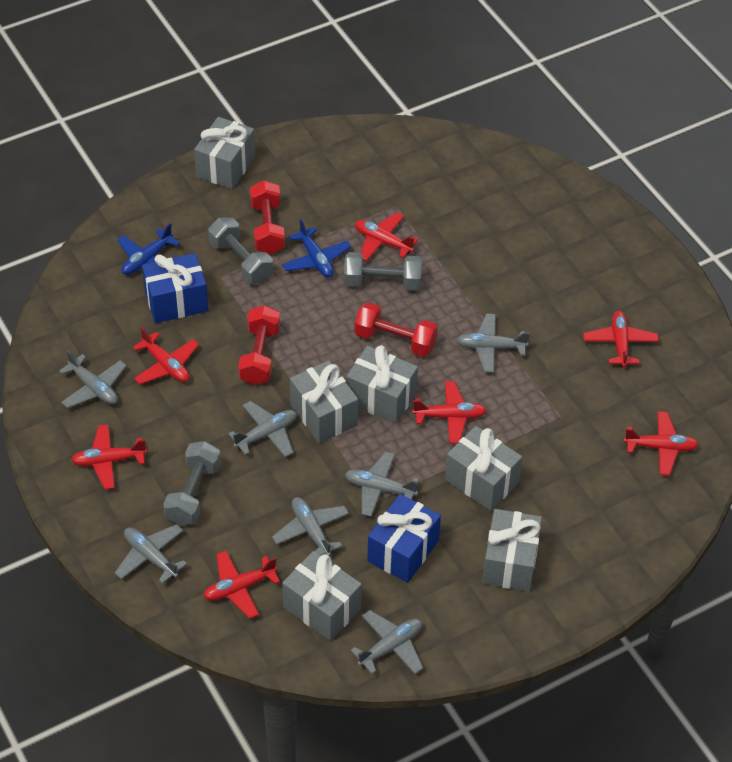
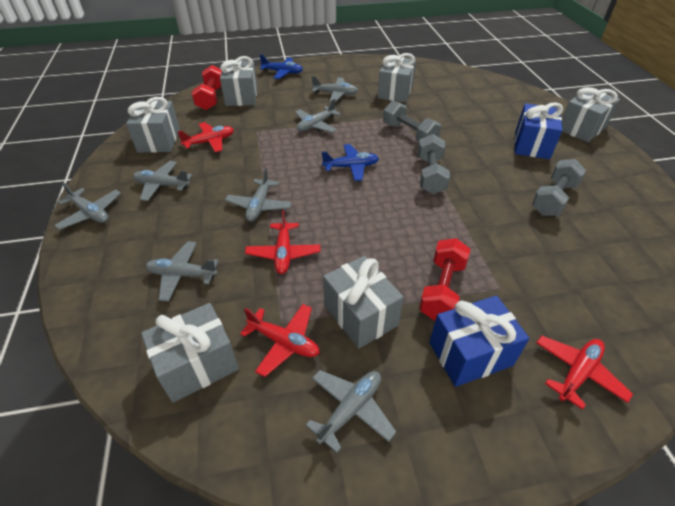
red dumbbell: [238,305,280,385] [250,180,285,255] [355,302,438,357] = 3 -> [192,65,222,111] [419,238,471,321] = 2
red plane: [71,424,147,490] [132,327,199,384] [203,551,280,619] [355,212,418,261] [413,381,487,444] [583,311,659,368] [624,412,699,476] = 7 -> [178,122,234,152] [240,304,320,377] [245,210,320,274] [536,336,633,410] = 4

